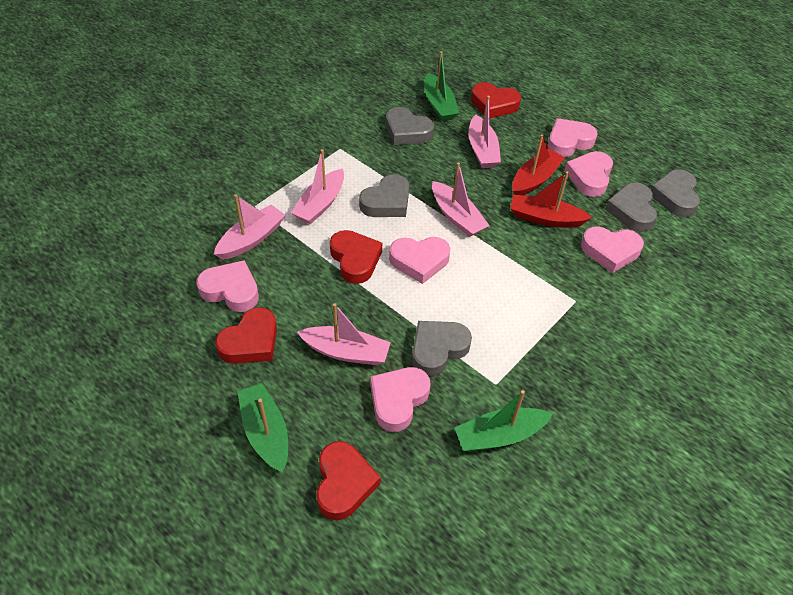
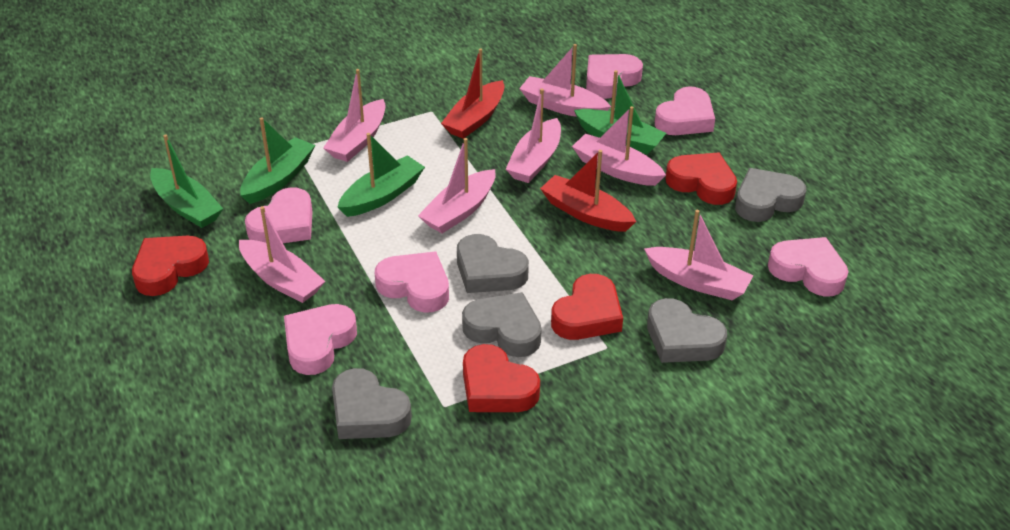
green boat: [237,383,288,472] [424,51,459,121] [454,390,553,452] = 3 -> [150,134,223,228] [240,117,315,204] [337,133,425,217] [574,70,666,154] = 4
pink boat: [214,194,286,260] [291,149,344,224] [297,303,391,365] [432,162,490,237] [468,96,501,168] = 5 -> [239,206,325,303] [323,69,386,162] [418,138,496,233] [506,89,561,183] [519,44,611,117] [572,106,666,186] [644,210,753,300] = 7

